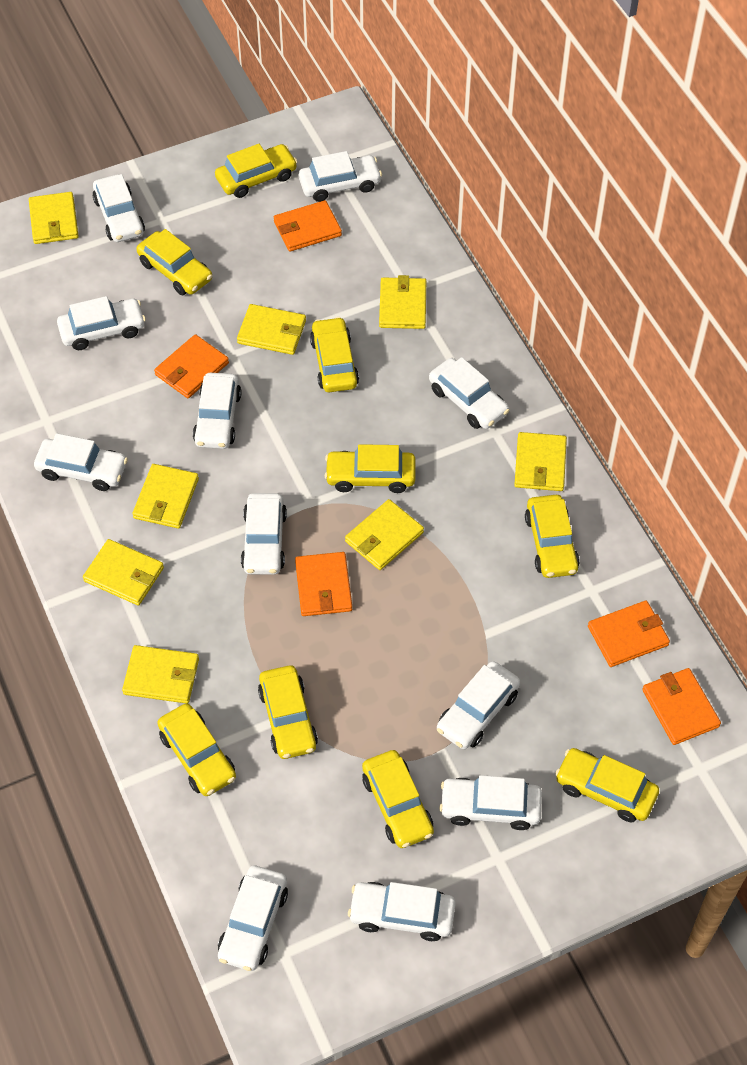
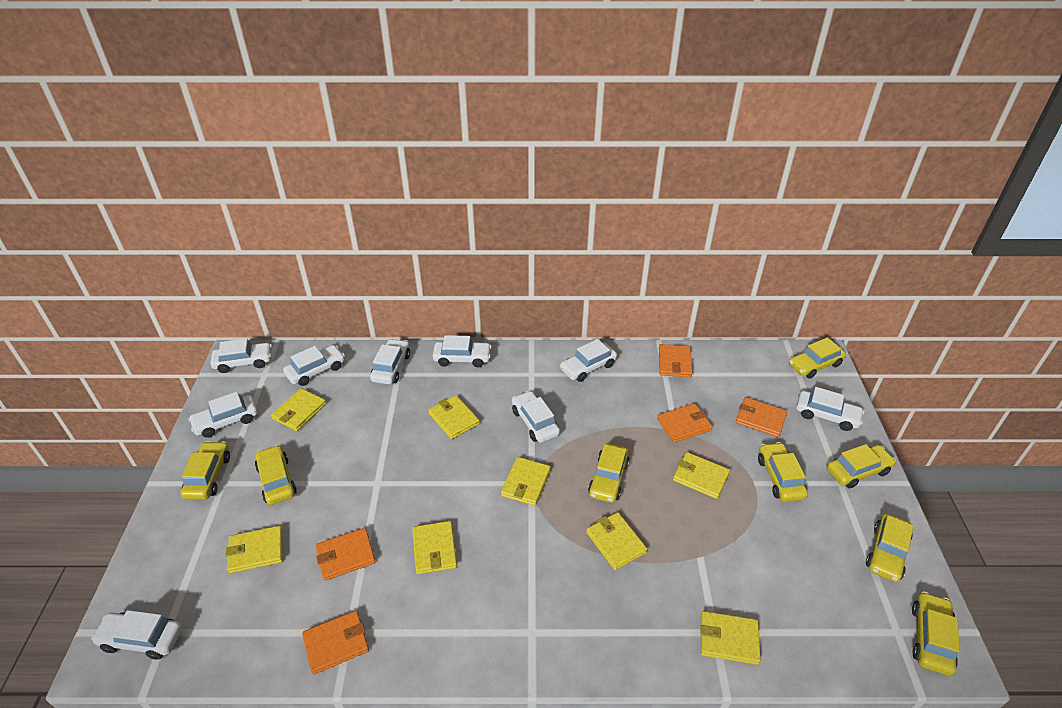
white car: [34,433,128,491] [57,296,146,350] [92,174,145,242] [193,373,241,449] [218,866,288,971] [241,493,287,575] [299,151,382,202] [348,882,456,941] [429,357,509,429] [437,661,520,749] [439,775,542,830] = 11 -> [91,610,182,660] [188,392,258,438] [210,338,272,373] [283,345,345,386] [370,338,410,384] [433,335,492,367] [512,391,560,443] [560,339,617,382] [796,387,865,431] = 9
yellow car: [136,229,212,295] [157,703,236,796] [215,144,297,198] [258,665,318,759] [310,317,359,392] [325,444,416,493] [362,750,434,848] [525,495,580,578] [555,748,659,823] = 9 -> [181,441,230,500] [255,445,297,505] [588,443,630,503] [758,442,808,502] [789,337,846,379] [827,444,896,488] [866,513,914,582] [912,591,960,676] = 8

